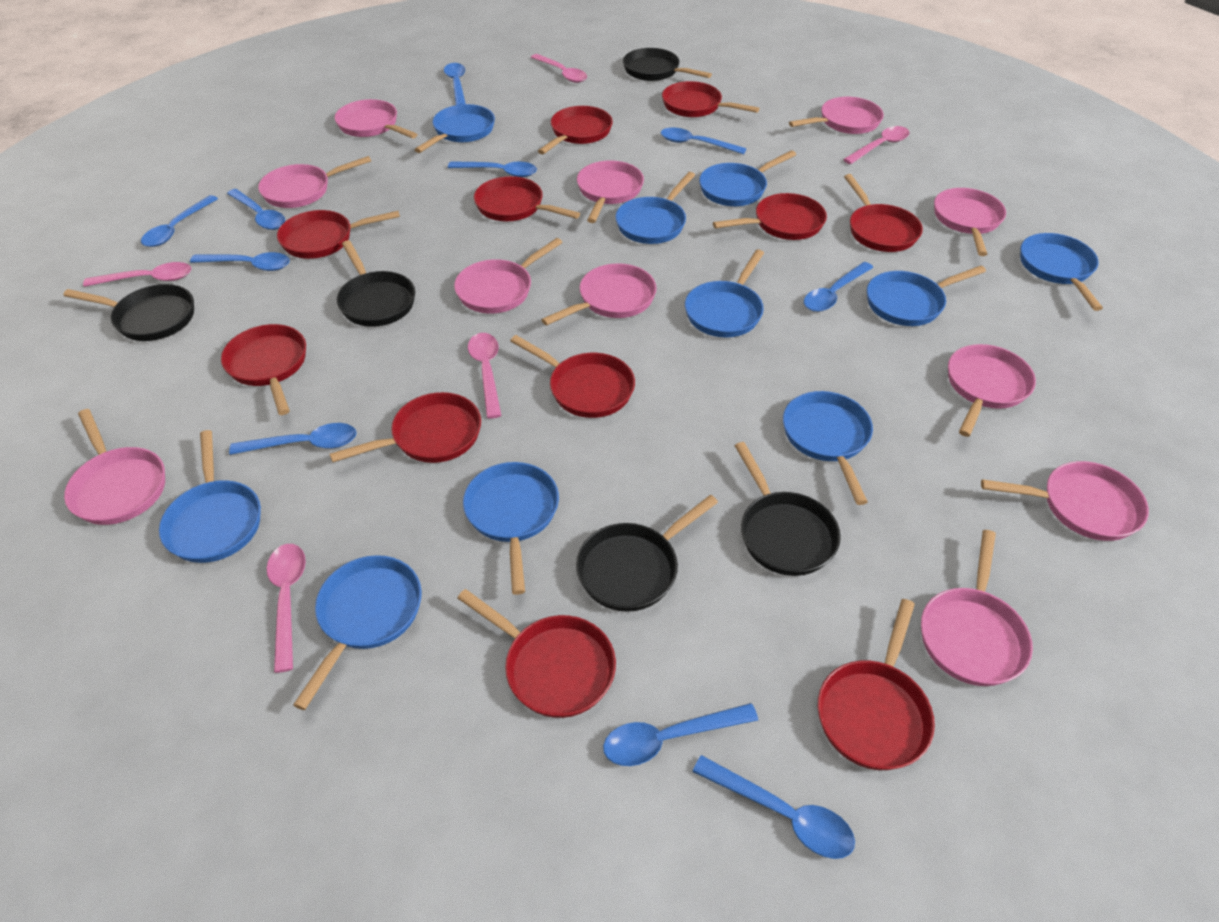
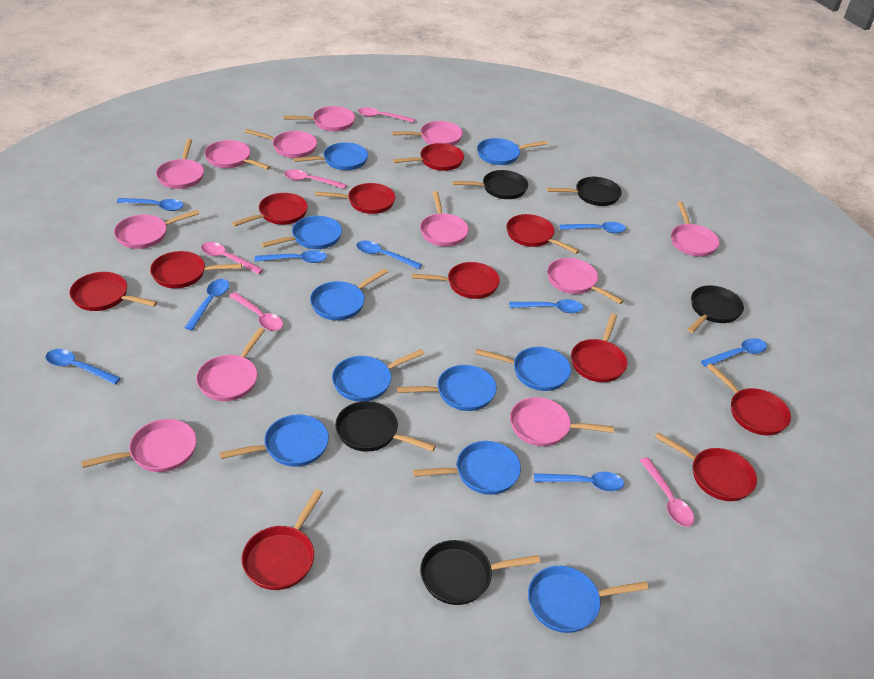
blue spoon: [141,195,218,247] [190,252,290,271] [227,189,285,230] [229,423,357,455] [444,63,466,105] [448,161,537,177] [603,703,758,766] [661,128,747,154] [692,755,855,859] [804,262,873,312] = 10 -> [46,349,121,385] [116,198,184,211] [184,279,229,330] [255,250,327,263] [356,241,422,269] [509,299,583,313] [534,472,624,491] [560,222,626,233] [701,338,767,367] = 9
pink pan: [64,409,165,525] [258,156,371,208] [335,99,418,138] [454,238,563,314] [541,263,657,325] [577,161,644,223] [789,97,884,134] [921,530,1033,686] [934,188,1006,256] [948,344,1036,437] [981,461,1149,541] = 11 -> [81,419,197,472] [114,210,200,249] [156,139,204,189] [196,328,265,401] [204,140,271,170] [244,129,317,158] [283,106,355,131] [392,121,463,145] [420,191,469,246] [510,397,614,446] [547,258,624,304] [671,202,720,257] = 12

